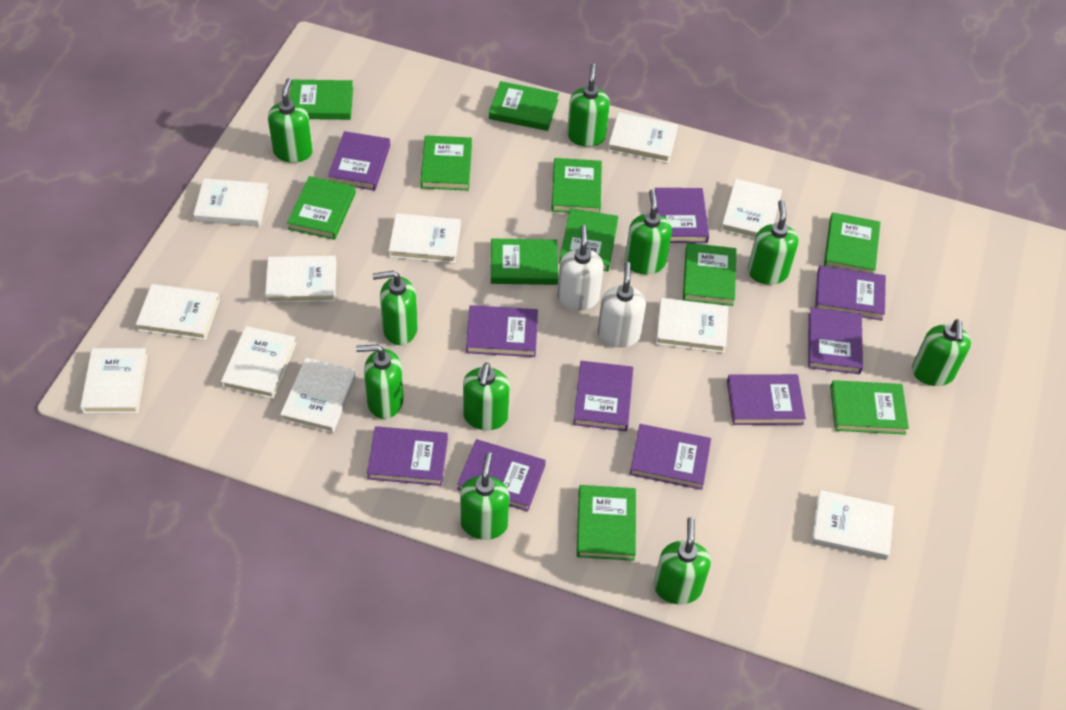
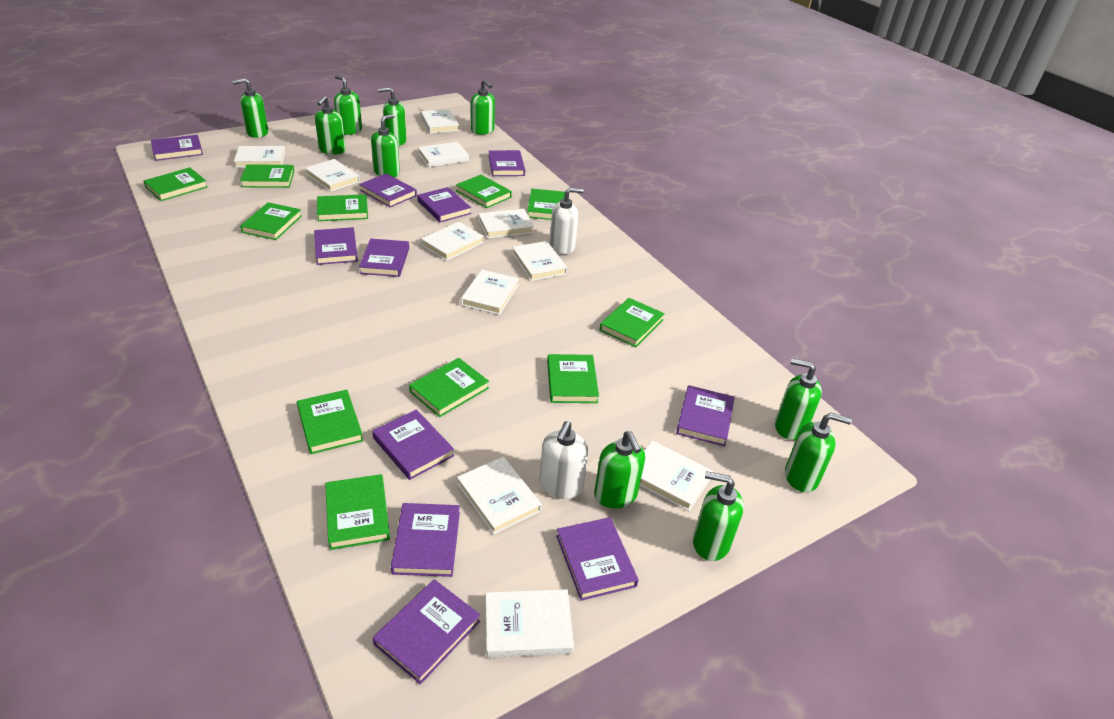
purple book: [328,131,390,191] [367,426,448,486] [457,439,546,512] [466,305,538,357] [573,361,633,431] [630,424,711,490] [655,188,709,243] [727,374,806,425] [808,307,863,374] [815,265,886,320] = 10 -> [151,135,203,161] [314,227,358,265] [359,173,417,207] [359,239,409,277] [372,409,454,480] [373,579,480,684] [391,503,460,577] [417,187,471,222] [489,150,525,176] [556,517,638,601] [676,385,735,446] = 11

